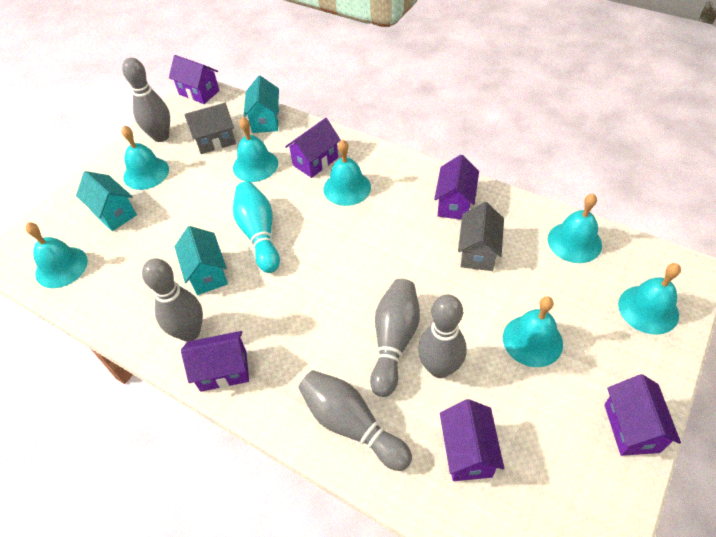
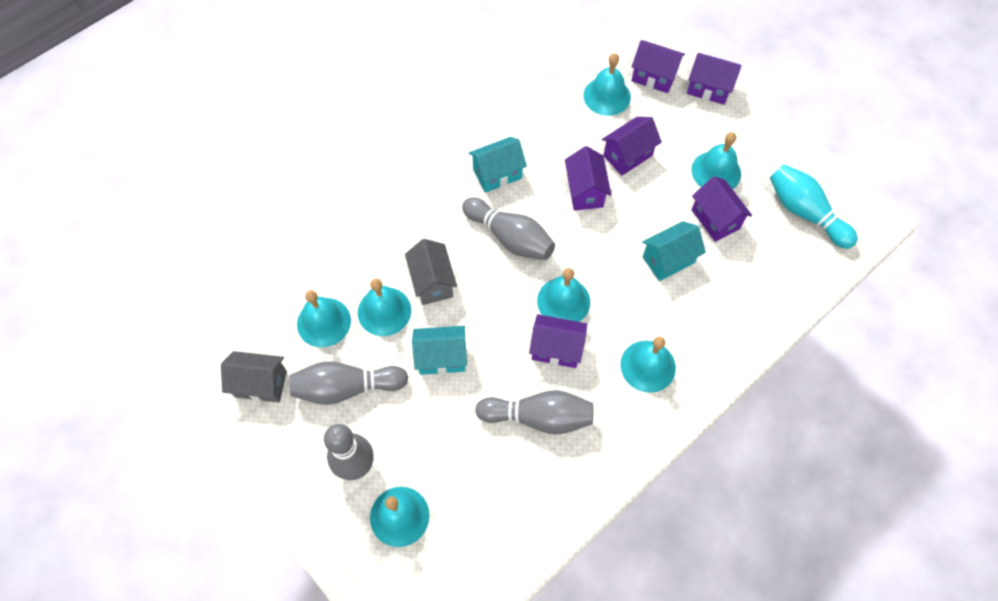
grey bowling pin: [122,58,170,142] [142,258,203,342] [298,370,412,471] [370,279,420,397] [418,295,467,378] = 5 -> [289,361,408,405] [324,424,374,480] [462,197,555,260] [475,390,593,435] = 4

